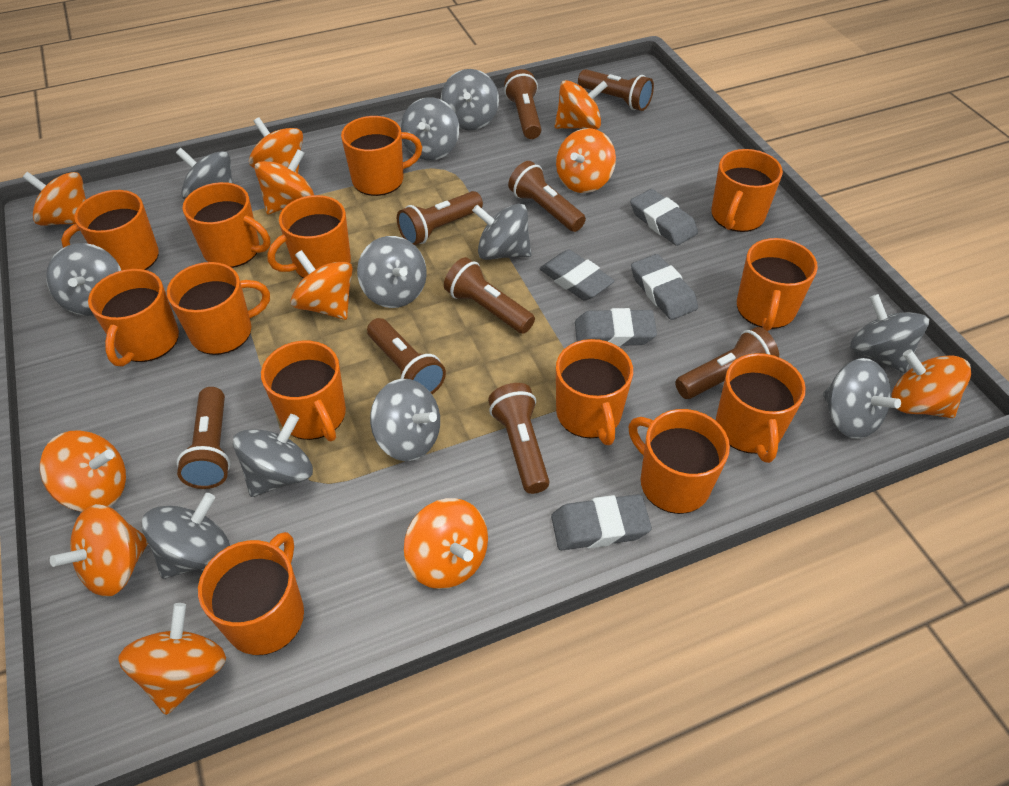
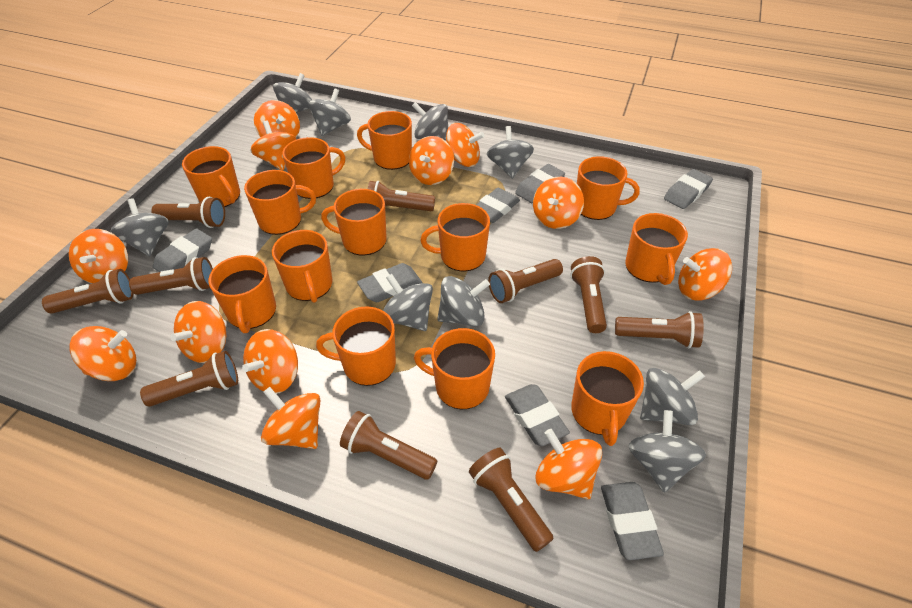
brown flashlight: [177,387,231,489] [367,318,446,394] [397,191,483,245] [444,257,535,334] [488,383,549,494] [504,69,541,139] [508,161,586,232] [578,69,654,111] [675,327,779,399] = 9 -> [42,269,133,314] [129,257,213,295] [140,351,238,406] [151,197,225,228] [340,411,437,480] [368,181,435,211] [469,448,554,552] [488,259,563,303] [570,256,607,333] [615,311,704,348] = 10
grey eraser: [539,250,615,301] [551,494,652,550] [575,308,657,347] [630,189,698,246] [631,254,698,320] = 5 -> [153,228,212,272] [357,263,422,302] [476,188,520,223] [505,384,570,446] [515,164,565,203] [601,482,664,560] [664,169,713,209] = 7
grey spinning top: [46,243,121,316] [142,493,230,579] [176,148,232,199] [233,414,313,497] [357,236,427,308] [370,379,440,461] [400,97,459,160] [441,69,499,130] [472,203,532,260] [823,358,901,439] [850,294,929,373] = 11 -> [110,198,168,256] [273,73,312,113] [308,88,351,136] [383,274,433,331] [412,102,448,140] [437,276,490,327] [487,126,534,179] [628,410,706,493] [640,368,705,425] = 9
orange spinning top: [23,172,86,226] [40,430,126,512] [50,504,148,597] [118,603,226,715] [249,117,303,173] [254,149,314,214] [291,250,353,320] [404,498,488,589] [555,80,608,130] [556,128,616,193] [891,349,971,418] = 11 -> [69,229,128,284] [70,326,136,381] [170,301,226,363] [242,329,298,394] [250,120,297,171] [254,100,300,137] [261,387,320,449] [409,136,454,185] [446,123,484,167] [533,177,584,229] [536,429,602,499] [678,248,732,301] = 12

